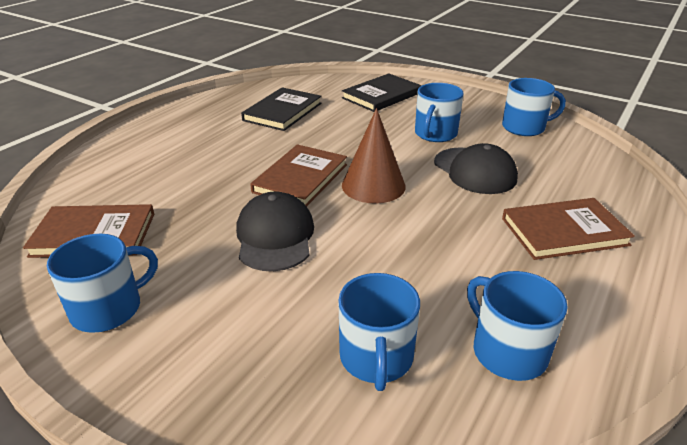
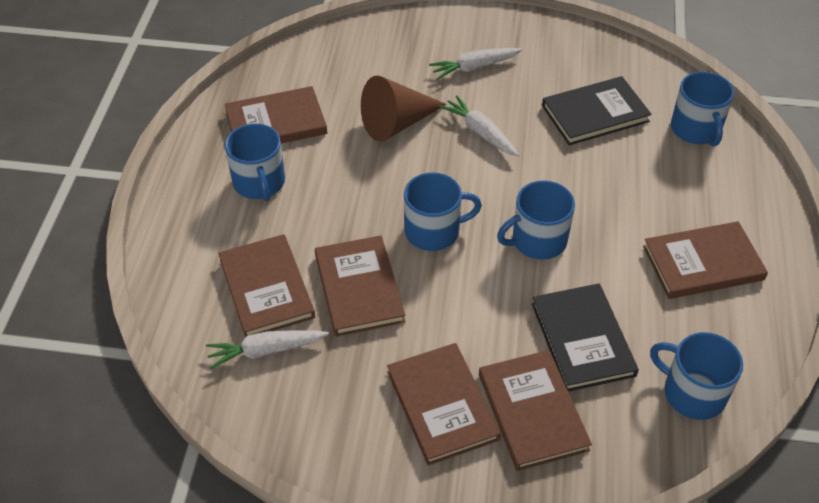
black cap: [236,192,314,271] [434,143,518,194] = 2 -> none = 0
brown book: [23,204,154,258] [250,144,347,207] [502,198,635,260] = 3 -> [218,234,315,338] [225,86,327,143] [315,235,405,337] [387,343,501,465] [479,350,592,471] [643,221,768,299] = 6
white carrot: none = 0 -> [206,330,329,369] [429,48,522,79] [439,95,519,156] = 3

